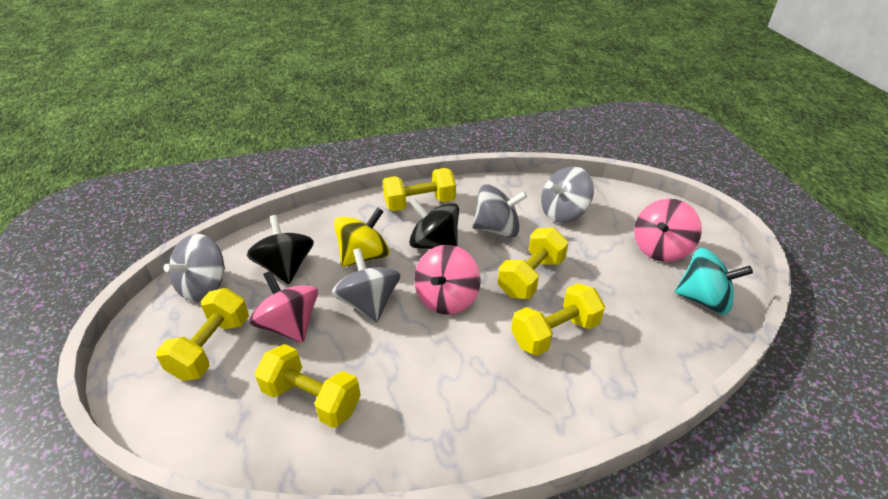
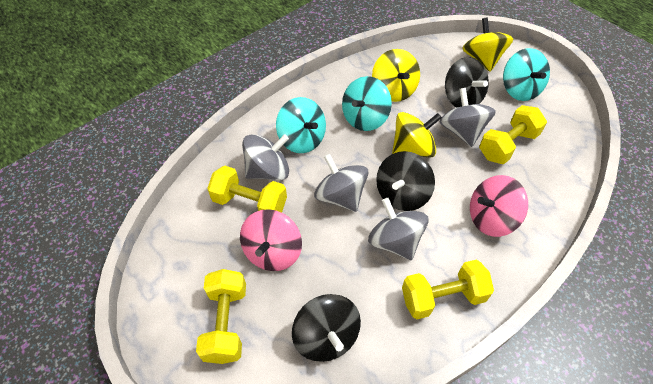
black spinning top: [247,215,314,284] [409,199,459,249] = 2 -> [292,294,361,362] [376,151,435,211] [445,57,489,108] = 3
pink spinning top: [249,271,318,343] [414,245,481,315] [634,199,702,262] = 3 -> [240,209,302,271] [470,175,528,237] = 2
turquoise spinning top: [675,248,753,315] = 1 -> [276,97,326,153] [342,76,392,131] [503,48,550,101] = 3
yellow dumbbell: [156,288,249,381] [255,344,361,428] [383,168,456,211] [498,228,568,299] [511,283,605,356] = 5 -> [196,269,246,364] [207,166,287,213] [402,260,494,319] [479,105,547,164] = 4
yellow spinning top: [334,208,390,267] = 1 -> [372,49,420,102] [392,112,442,158] [462,18,513,72] = 3

